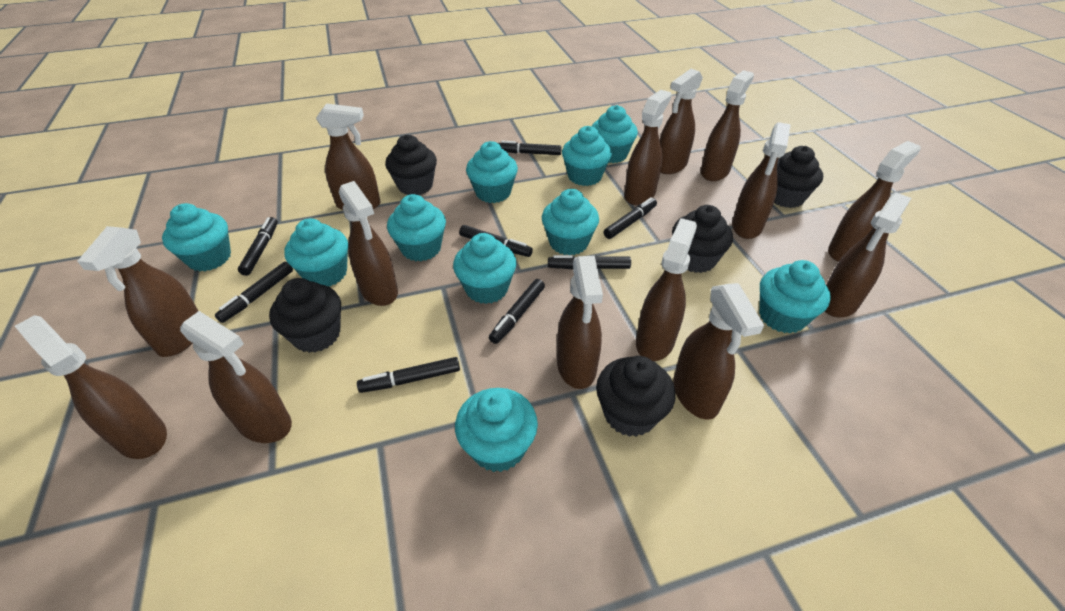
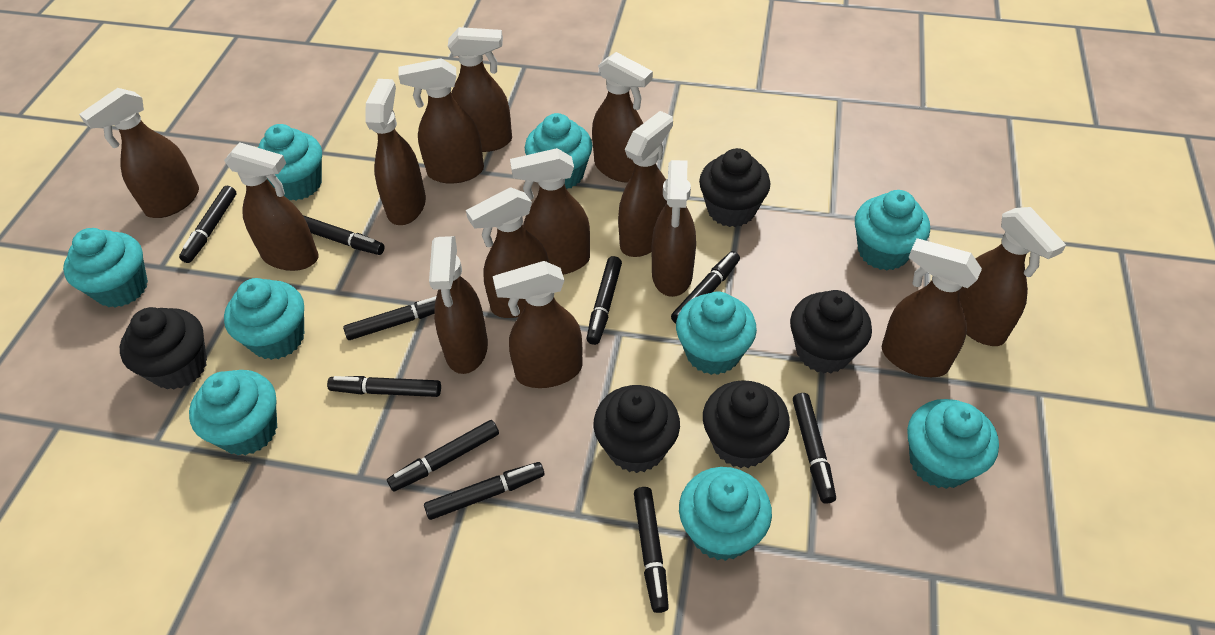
black marker: [215,262,293,323] [238,217,278,276] [357,357,460,393] [459,225,533,257] [489,279,545,344] [498,141,562,155] [548,255,631,269] [604,197,657,239] = 8 -> [179,186,236,263] [303,215,385,255] [327,376,441,397] [343,296,436,340] [387,420,499,492] [424,462,544,520] [586,256,622,345] [634,487,669,613] [671,251,740,324] [793,393,836,504] = 10
turquoise cupcake: [162,203,231,272] [284,218,348,287] [387,194,446,261] [453,233,516,304] [455,388,538,472] [466,141,518,203] [542,189,599,255] [562,126,612,186] [592,105,638,163] [759,260,831,334] = 10 -> [63,228,148,308] [189,370,277,455] [224,278,304,360] [258,124,322,200] [525,113,593,189] [676,292,757,375] [679,467,772,561] [855,190,930,271] [907,399,999,489] = 9

